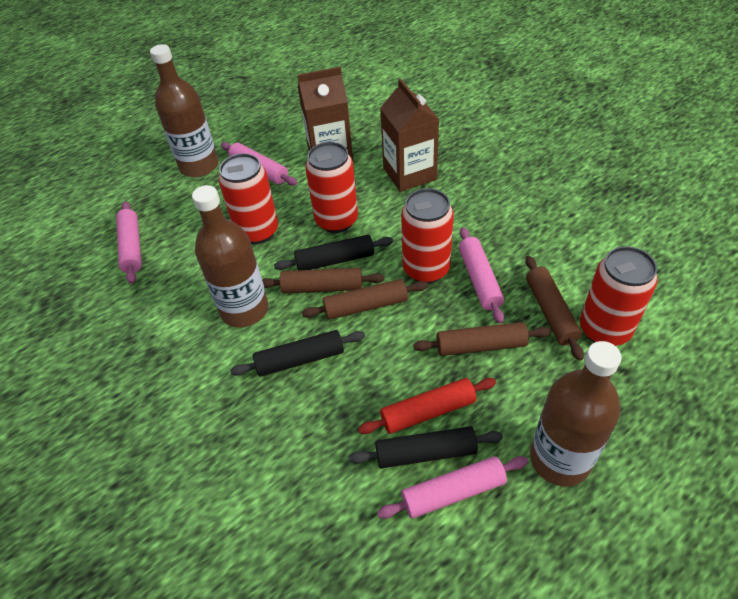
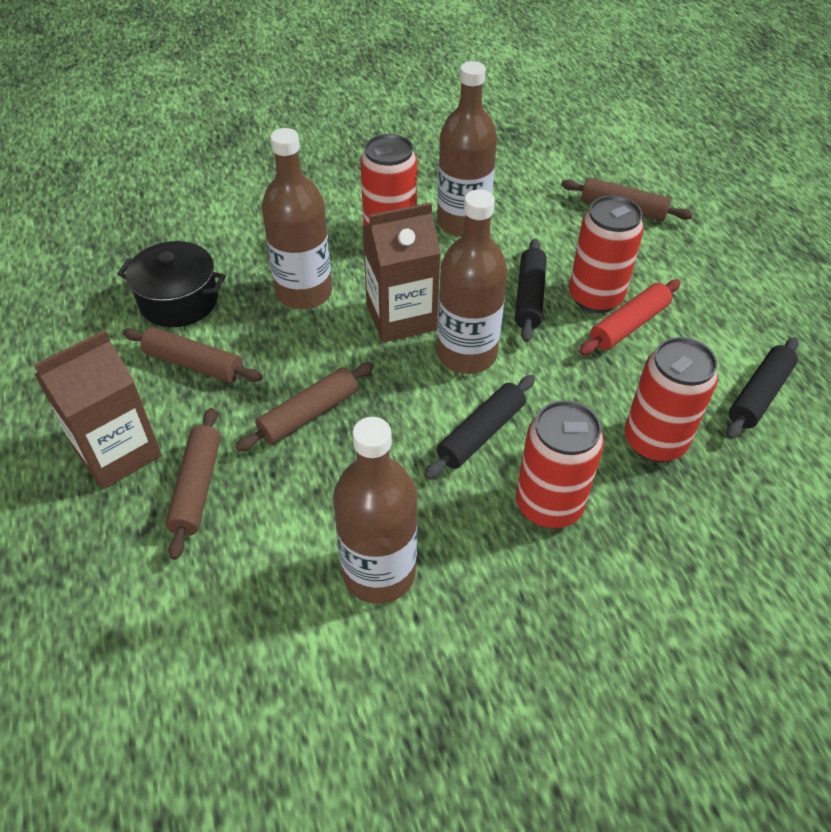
black pot: none = 0 -> [117,241,226,327] = 1
brown bottle: [150,44,218,177] [192,185,268,327] [530,341,622,486] = 3 -> [262,128,332,309] [333,417,417,604] [437,61,497,237] [437,190,507,374] = 4
pink rolling pin: [116,201,142,284] [221,142,297,186] [377,456,528,519] [459,227,504,324] = 4 -> none = 0

